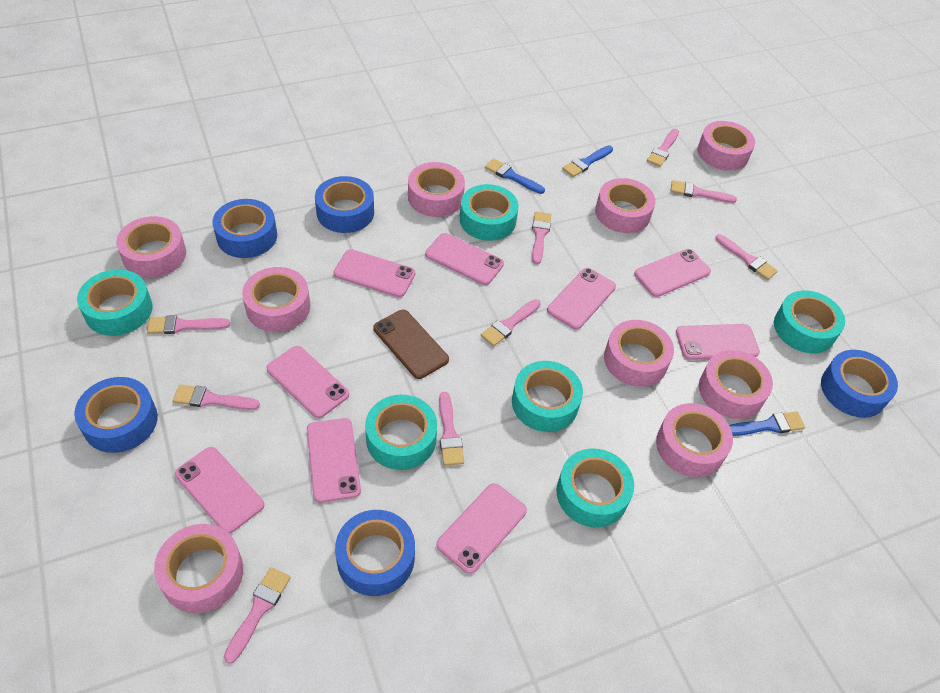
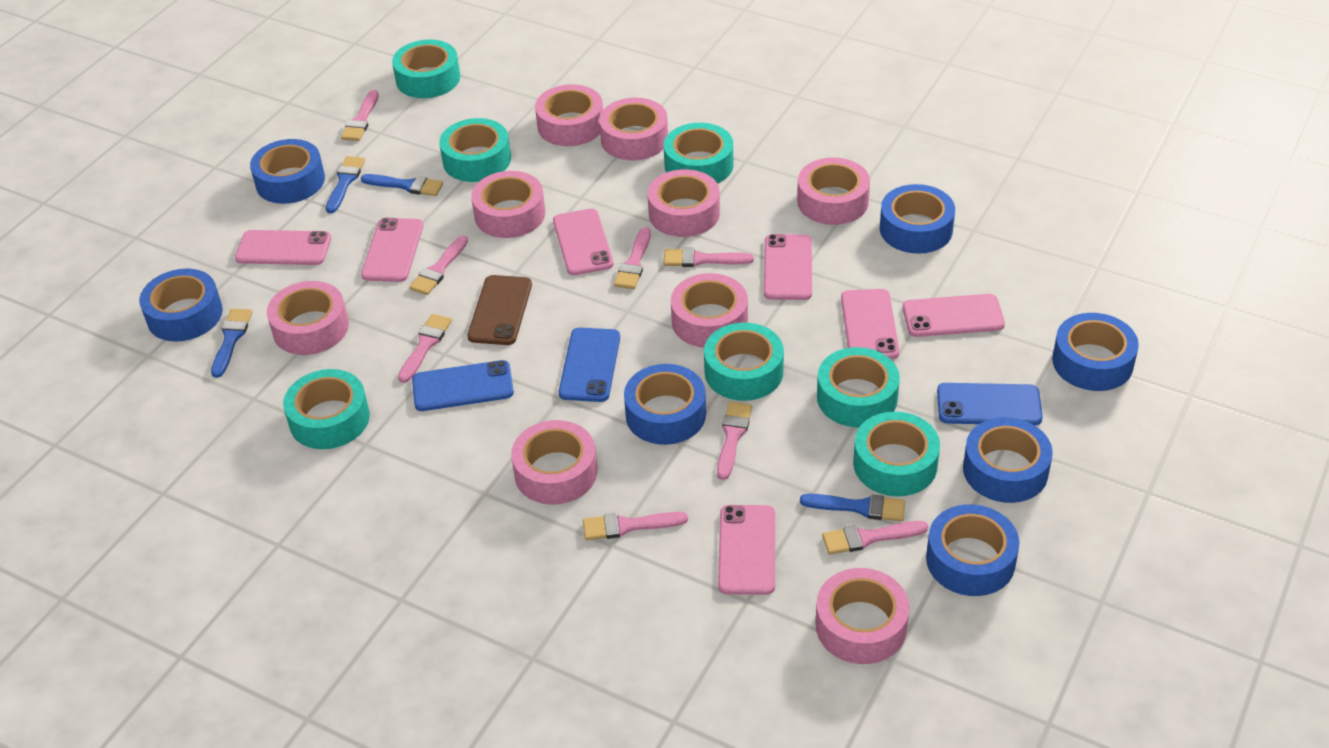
blue brush: [485,158,545,194] [562,145,613,177] [729,411,805,436] = 3 -> [211,309,252,378] [326,156,365,214] [361,174,443,196] [800,494,905,521] = 4
blue phone: none = 0 -> [412,360,514,411] [559,328,620,402] [937,383,1043,425] = 3
blue tape: [74,377,158,453] [213,199,277,258] [315,176,374,233] [335,510,415,596] [821,350,898,418] = 5 -> [139,269,223,342] [250,139,325,204] [624,364,706,445] [880,184,955,254] [926,504,1020,596] [963,417,1053,503] [1052,313,1139,391] = 7
pink brush: [147,315,230,334] [173,384,260,410] [224,567,291,664] [439,392,464,466] [481,299,541,346] [532,211,551,264] [647,129,679,167] [671,180,737,203] [715,234,778,280] = 9 -> [341,90,379,141] [398,314,452,383] [409,235,468,295] [583,512,688,540] [614,227,651,289] [664,248,754,267] [717,402,752,480] [822,521,928,554] = 8
pink phone: [175,447,264,534] [267,346,349,418] [307,418,361,503] [334,249,415,297] [425,233,504,285] [436,483,527,574] [547,268,616,330] [634,249,711,297] [676,324,760,360] = 9 -> [235,230,331,265] [361,218,423,282] [553,209,614,275] [718,505,775,595] [764,234,812,300] [841,289,899,359] [902,294,1005,337] = 7
turquoise tape: [77,270,152,336] [365,395,437,470] [460,184,518,241] [512,361,583,432] [556,449,634,527] [774,290,845,353] = 6 -> [283,369,370,449] [392,40,460,98] [439,118,511,182] [664,123,733,183] [704,323,784,401] [817,347,900,427] [853,412,940,496] = 7

